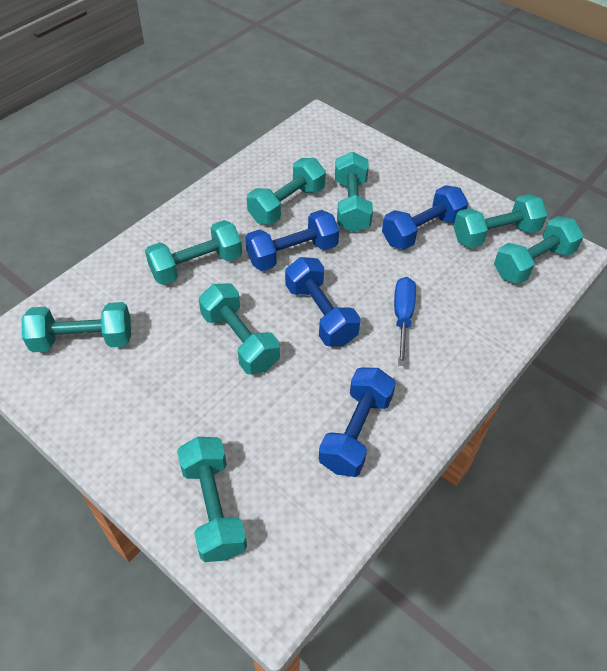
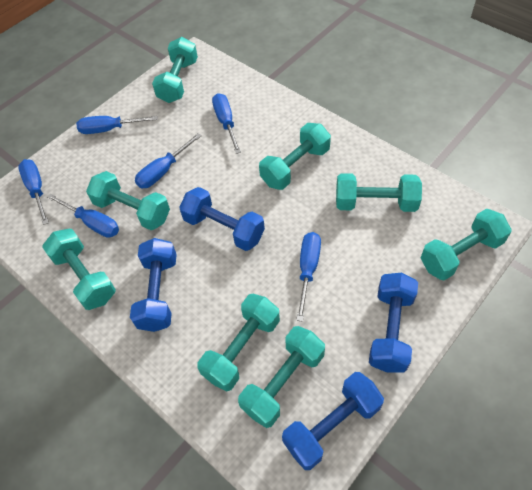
blue screwdriver: [394,277,416,366] = 1 -> [18,159,49,225] [47,193,119,238] [76,116,158,134] [135,133,202,188] [212,93,241,154] [296,232,321,322] = 6

